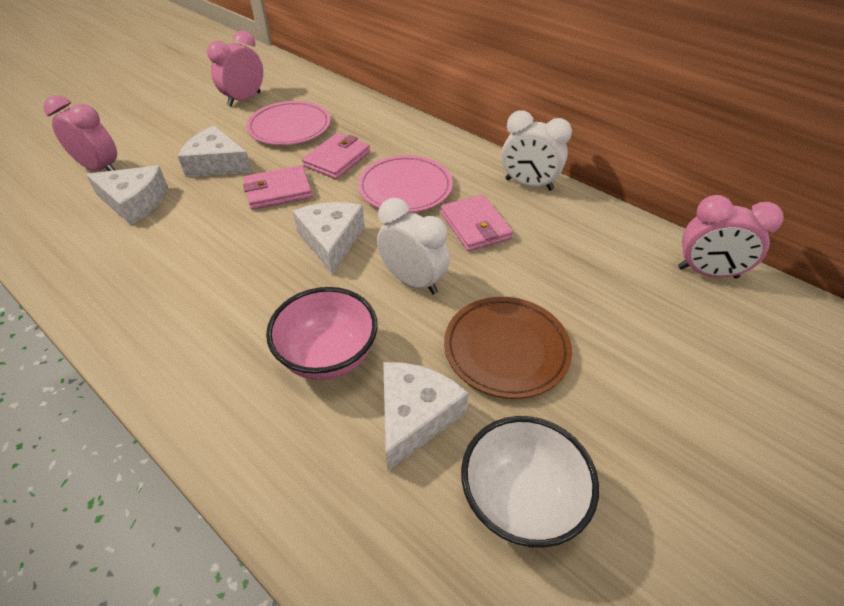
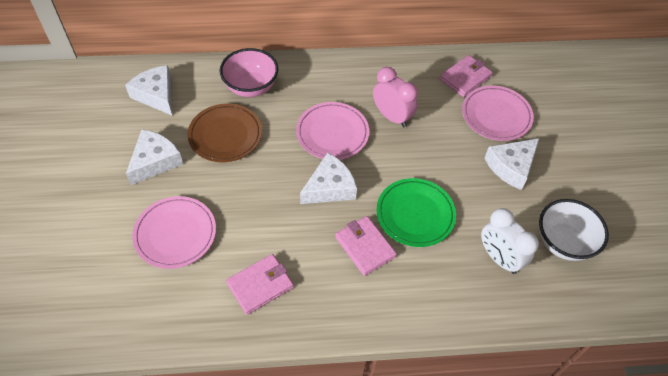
green plate: none = 0 -> [376,178,456,247] = 1
pink clock: [43,95,117,171] [207,30,263,107] [678,195,783,278] = 3 -> [373,67,418,127] = 1
pink plate: [246,101,331,145] [358,155,453,213] = 2 -> [132,196,216,269] [296,102,369,160] [462,85,534,141] = 3
white clock: [377,198,450,294] [502,110,572,190] = 2 -> [481,208,539,274] = 1

